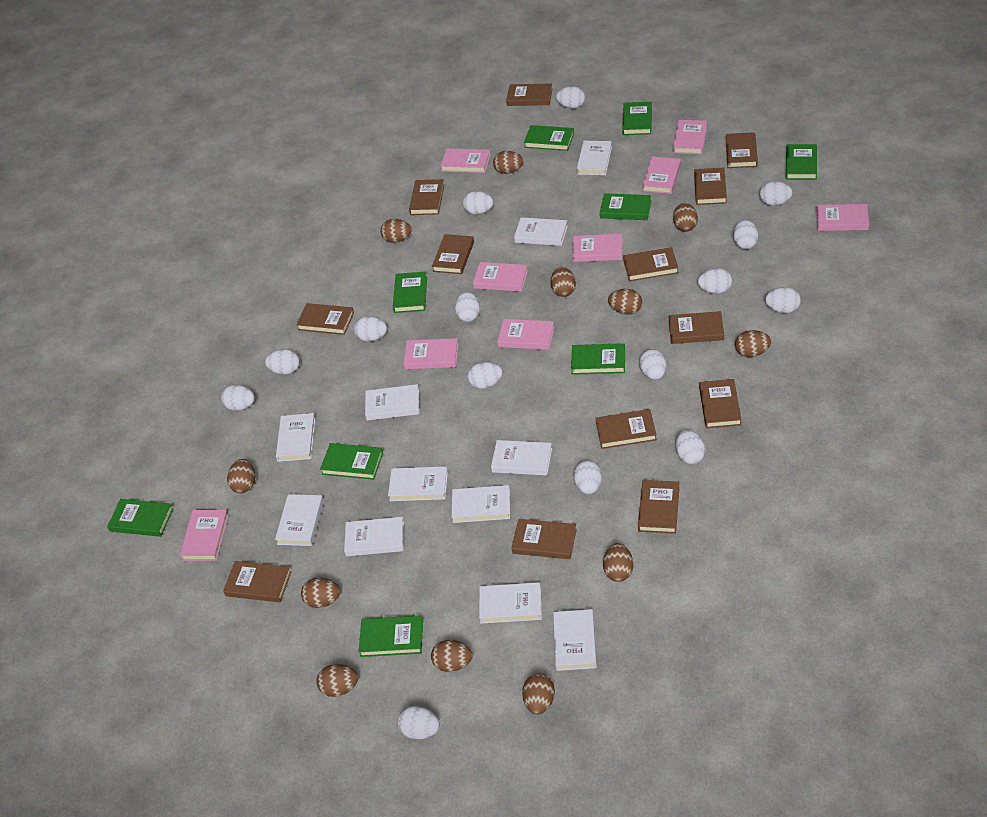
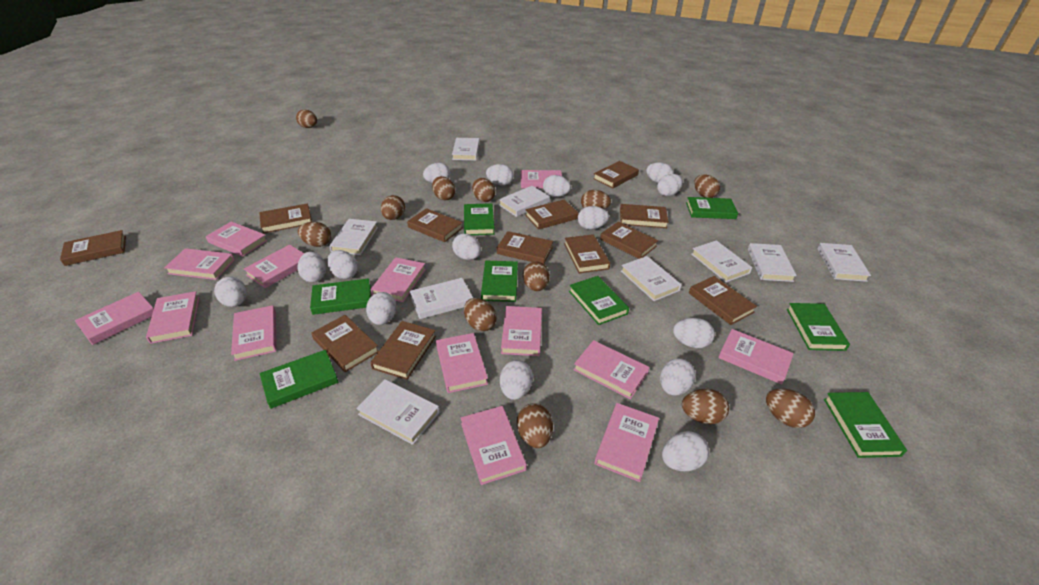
brown book: [223,561,291,602] [296,303,354,335] [409,179,444,215] [432,234,474,274] [506,83,552,106] [511,519,577,559] [595,409,657,449] [623,247,678,282] [638,480,680,534] [668,311,724,344] [694,168,727,205] [699,379,742,428] [726,132,758,168] = 13 -> [60,230,126,266] [259,203,312,234] [311,315,379,372] [370,321,436,380] [407,208,463,242] [497,231,553,264] [525,200,579,230] [564,234,610,273] [593,161,639,188] [600,222,658,259] [620,204,669,228] [689,276,757,325] = 12
green book: [107,499,173,537] [320,443,383,480] [359,615,423,657] [393,271,427,313] [524,125,574,151] [571,343,625,375] [600,193,651,220] [622,102,652,135] [786,144,817,180] = 9 -> [259,350,339,409] [310,278,371,315] [464,203,495,235] [481,261,518,302] [569,276,629,325] [686,197,738,219] [787,303,850,351] [824,392,907,458] = 8
pink book: [180,510,229,561] [404,338,458,369] [440,148,491,173] [473,262,528,292] [498,319,554,350] [572,234,622,262] [642,156,681,194] [673,120,707,154] [816,204,869,231] = 9 -> [75,292,154,345] [146,291,199,344] [164,248,235,280] [206,222,268,257] [231,305,277,361] [244,244,304,288] [371,257,426,302] [436,333,488,393] [461,406,527,485] [501,306,542,356] [521,170,562,189] [573,340,650,399] [594,403,659,482] [718,329,794,384] = 14
white book: [275,494,324,546] [276,413,315,462] [344,517,404,556] [365,384,420,421] [388,466,448,501] [451,485,510,523] [479,582,542,624] [491,440,552,476] [514,217,568,246] [553,609,597,671] [577,141,612,175] = 11 -> [329,219,378,255] [356,379,440,445] [410,278,473,319] [452,138,480,160] [499,186,550,217] [621,256,682,301] [691,240,752,282] [748,243,797,282] [817,243,871,282] = 9

